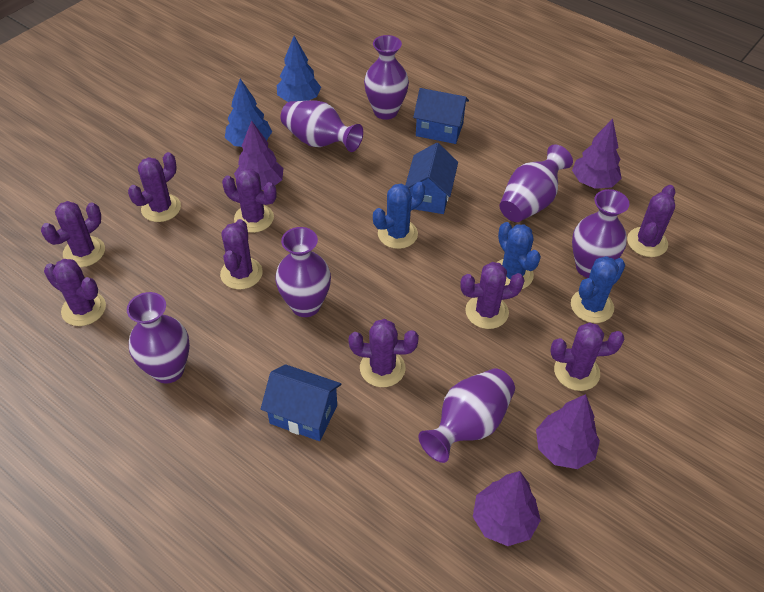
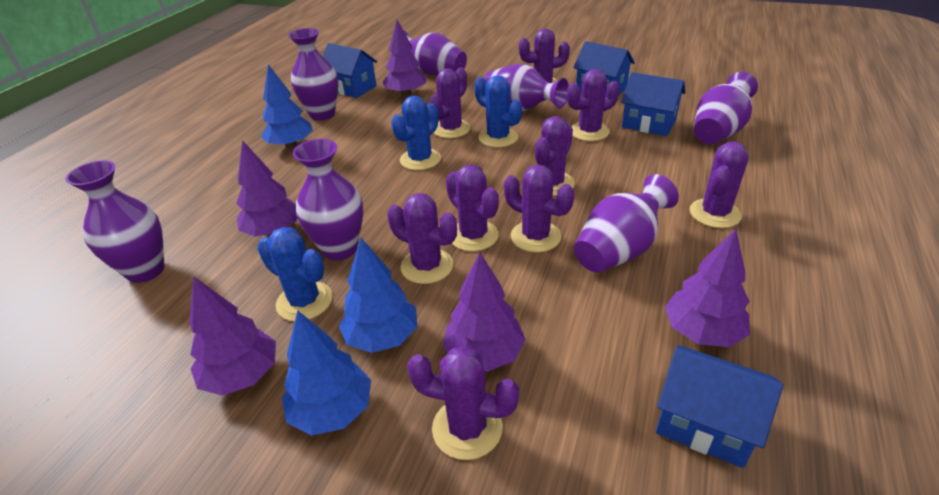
blue house: [261,364,341,441] [405,143,458,214] [413,88,469,144] = 3 -> [323,43,377,98] [573,41,635,96] [621,72,685,136] [656,345,783,468] = 4
blue tree: [225,79,272,147] [277,36,321,102] = 2 -> [261,64,313,148] [282,310,371,436] [339,238,417,353] = 3
purple tree: [234,120,283,190] [473,471,541,546] [536,394,600,469] [572,119,622,189] = 4 -> [189,277,276,396] [236,140,297,236] [382,20,426,96] [443,253,526,371] [665,229,750,347] = 5

